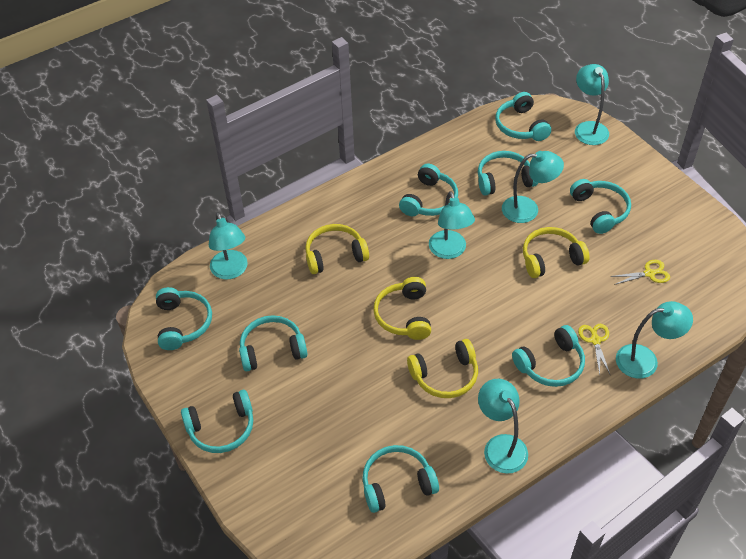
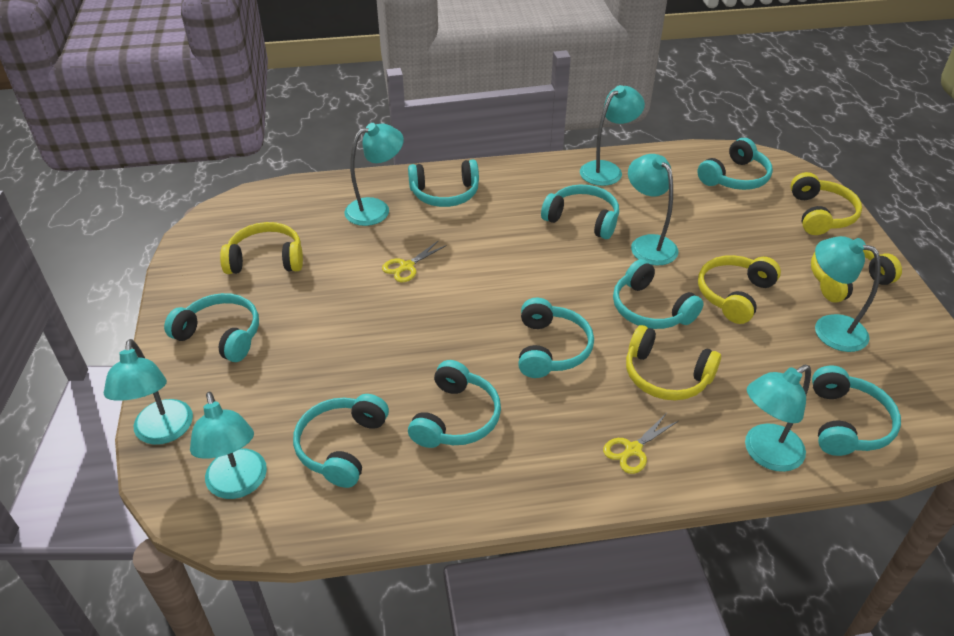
turquoise lamp: [209,212,248,279] [429,191,475,259] [478,379,528,474] [502,151,564,223] [575,64,609,145] [616,301,693,379] = 6 -> [104,339,193,445] [190,392,267,499] [345,123,404,226] [580,85,645,186] [628,154,678,266] [745,365,811,472] [815,236,881,352] = 7
yellow headphones: [305,224,369,274] [373,277,431,340] [407,339,478,398] [523,227,590,278] = 4 -> [220,222,303,274] [626,325,721,400] [698,255,781,324] [790,172,862,235] [811,250,902,303] = 5

